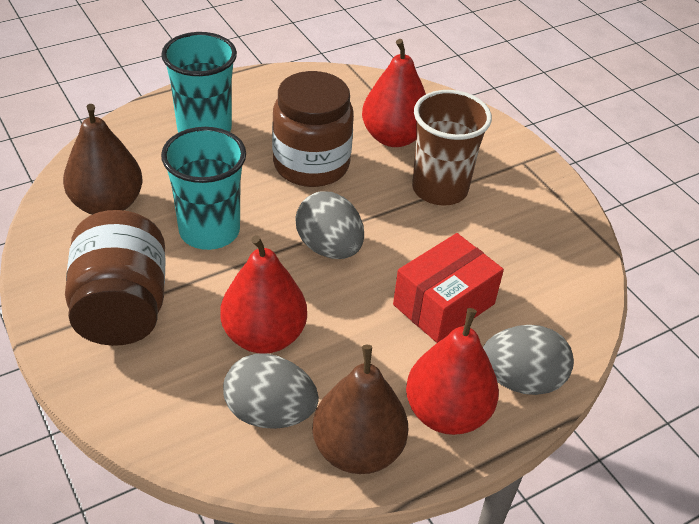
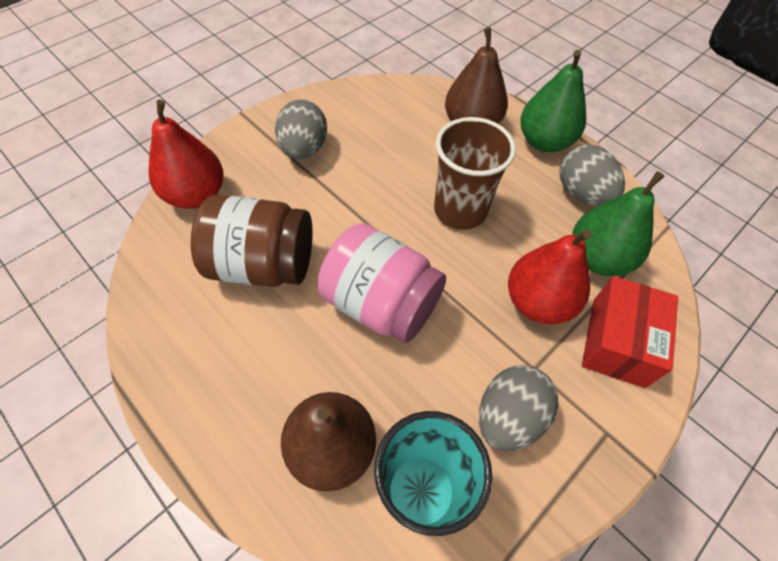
brown jar: [65,210,166,346] [272,71,354,187] = 2 -> [191,195,312,287] = 1
green pear: none = 0 -> [521,50,586,152] [572,171,665,276] = 2
pink jar: none = 0 -> [317,223,446,343] = 1
red pear: [220,235,307,354] [362,39,426,147] [406,308,499,435] = 3 -> [148,100,223,209] [508,229,592,325] = 2
turquoise cup: [161,32,237,133] [161,127,246,250] = 2 -> [374,411,492,536] = 1

